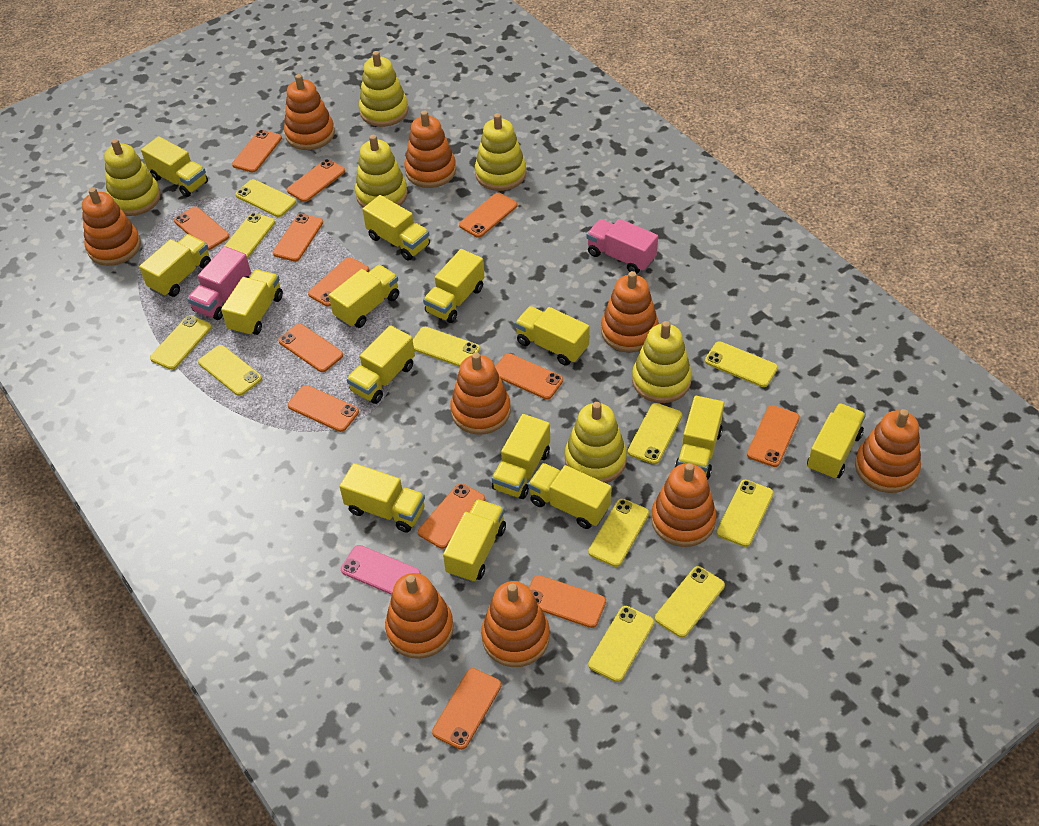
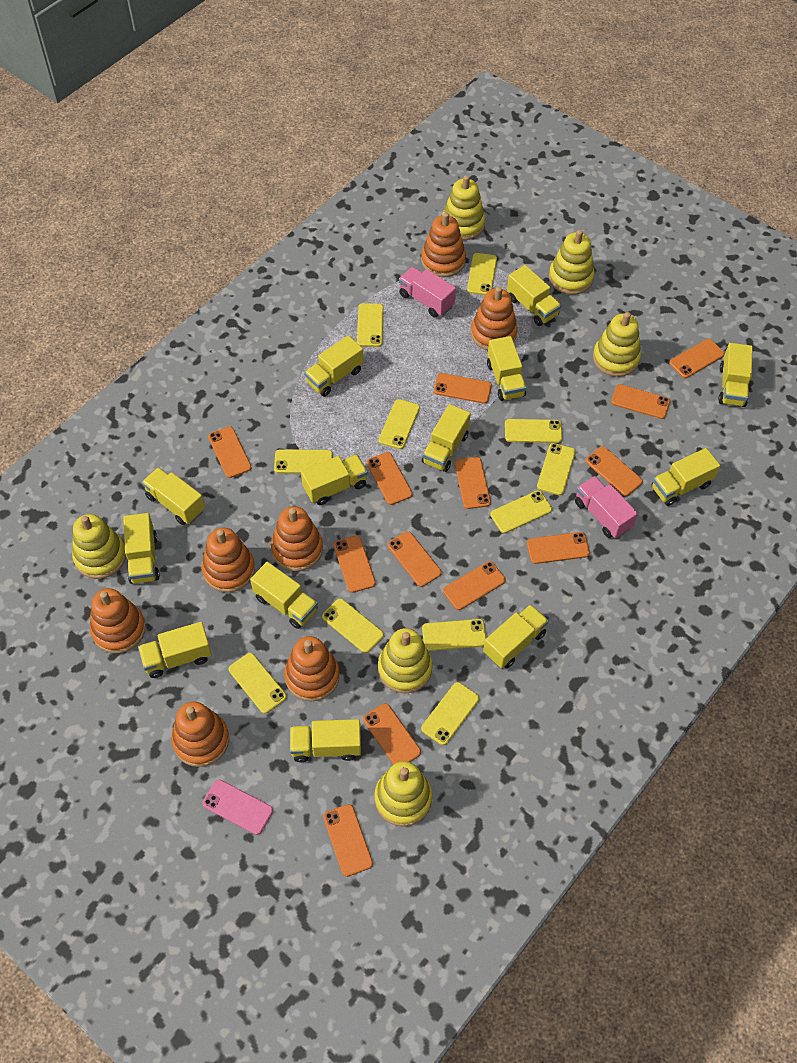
orange stacking toy: [82,187,141,266] [284,74,335,150] [385,573,454,659] [405,110,456,188] [450,352,511,435] [481,581,550,667] [601,271,659,353] [651,463,717,547] [855,409,921,493] = 9 -> [90,588,146,653] [171,702,229,767] [202,528,255,593] [271,506,323,571] [284,636,340,701] [421,212,466,277] [471,286,518,350] = 7
yellow truck: [139,234,211,297] [141,136,208,197] [221,270,283,336] [329,265,399,328] [339,463,425,533] [347,325,415,404] [362,195,430,260] [423,249,484,323] [443,499,506,582] [492,414,550,499] [515,306,589,366] [528,463,612,529] [674,396,724,480] [807,403,866,479] = 14 -> [123,513,160,584] [138,622,212,678] [142,467,205,525] [250,562,318,629] [290,719,361,762] [301,454,368,505] [304,335,364,396] [422,404,471,472] [483,604,549,668] [487,336,527,401] [507,265,561,326] [652,448,720,506] [718,343,752,407] = 13

